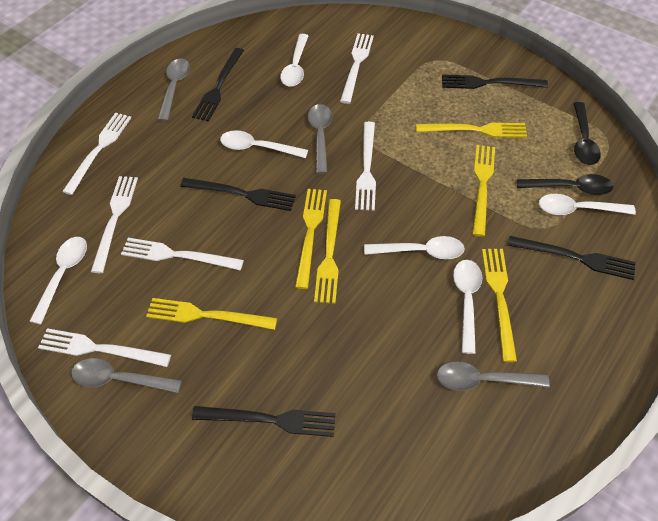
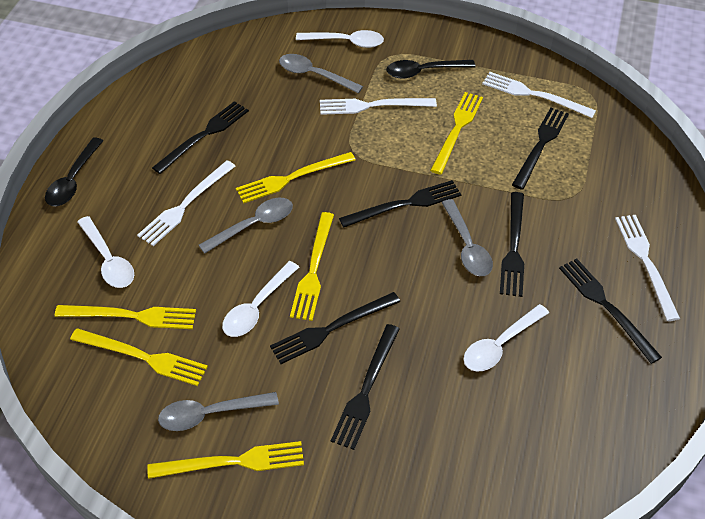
black fork: [180,178,296,211] [192,48,244,122] [192,406,336,437] [442,75,548,89] [508,236,636,280] = 5 -> [152,101,249,174] [270,292,400,364] [331,324,400,450] [339,180,461,228] [500,192,524,297] [512,108,569,190] [559,259,662,364] = 7
white fork: [38,328,171,367] [62,112,132,195] [91,176,138,273] [121,238,244,270] [340,33,374,104] [355,122,376,211] = 6 -> [137,160,235,246] [320,98,437,115] [482,72,596,118] [615,215,680,321] = 4
white spoon: [29,237,87,325] [220,130,308,158] [280,34,309,87] [364,236,465,259] [453,260,482,354] [539,194,636,215] = 6 -> [78,216,134,288] [222,261,299,337] [296,30,384,48] [464,304,549,372] = 4

